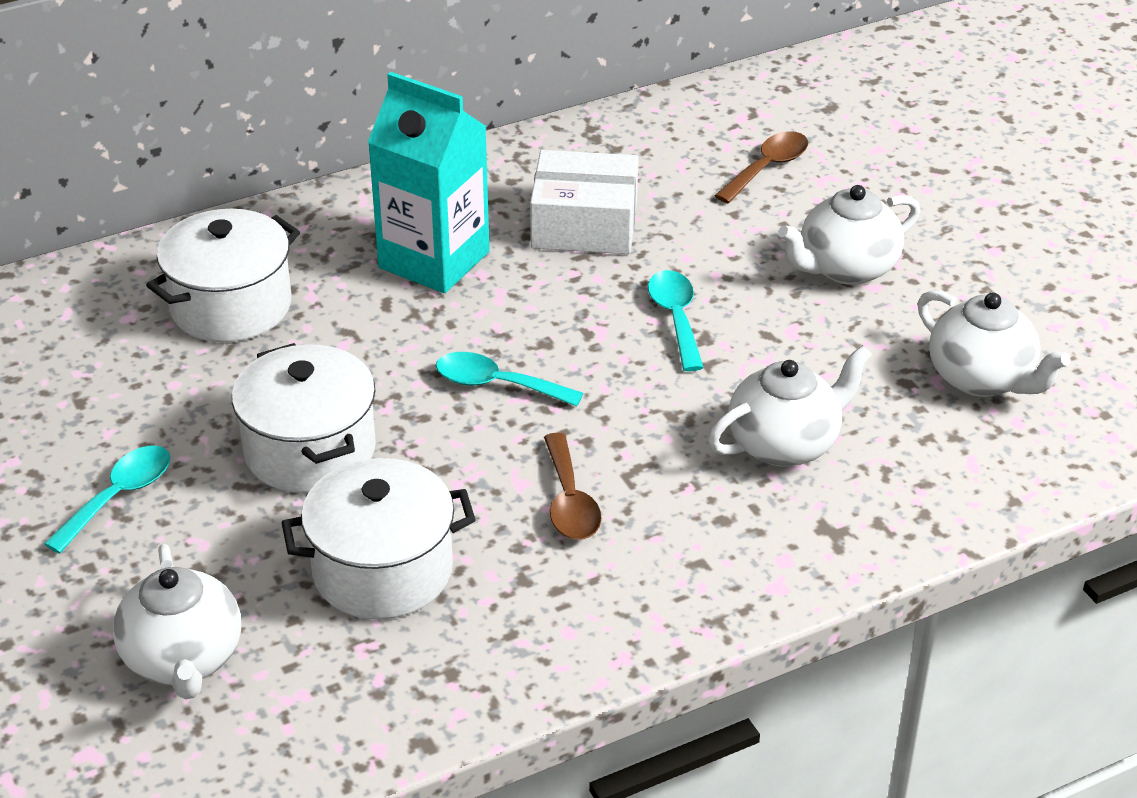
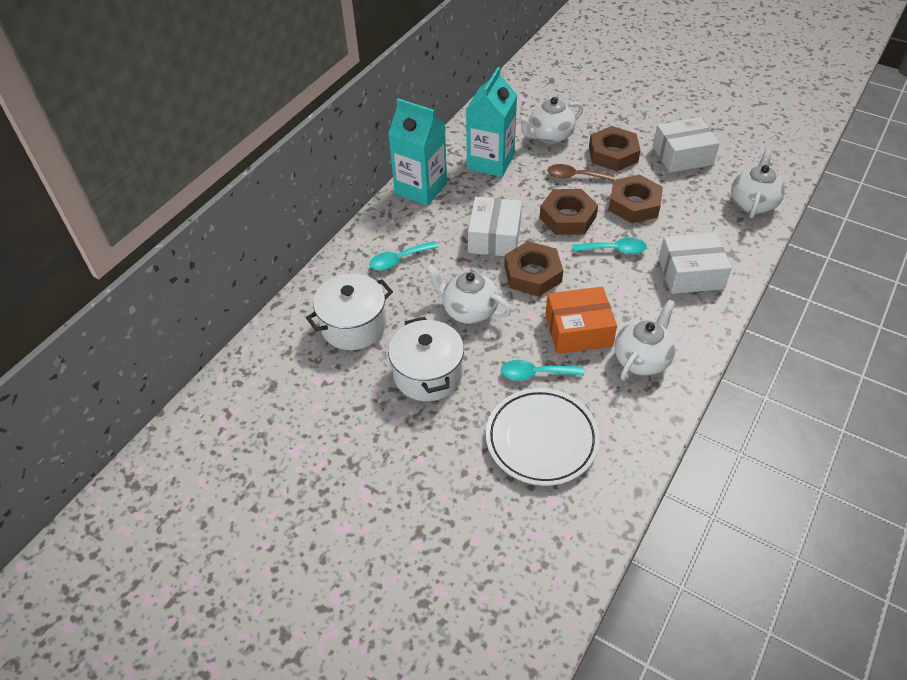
brown nut: none = 0 -> [504,241,563,296] [539,189,598,235] [589,126,641,171] [608,174,663,223] = 4
brown spoon: [544,433,602,540] [714,131,808,203] = 2 -> [547,164,615,181] = 1
orange box: none = 0 -> [545,287,617,354] = 1
turquoise carton: [368,72,490,293] = 1 -> [388,98,447,206] [466,67,517,177] = 2
white box: [530,150,638,254] = 1 -> [468,197,522,256] [653,117,720,173] [659,233,732,294] = 3
white plate: none = 0 -> [486,388,600,486] = 1
white pot: [146,209,300,342] [232,343,376,493] [281,458,475,619] = 3 -> [306,274,393,350] [388,317,464,401] = 2

